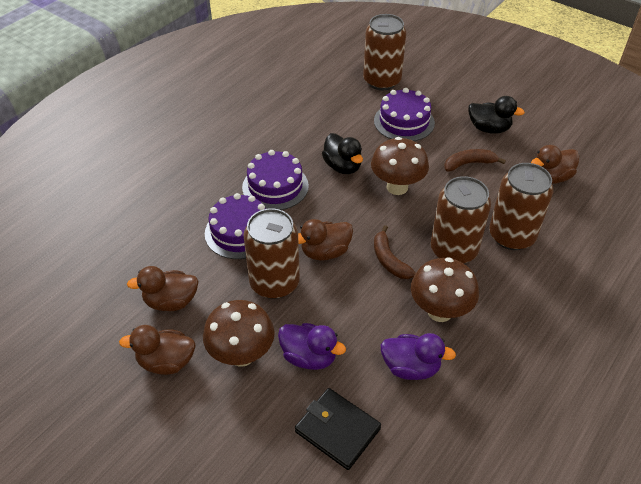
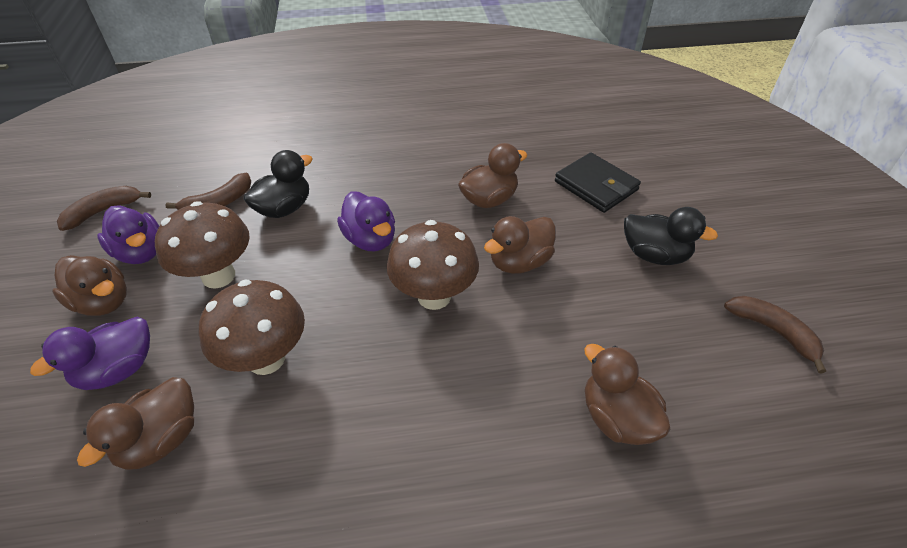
brown banana: [374,225,416,279] [444,149,506,171] = 2 -> [57,186,151,231] [165,173,251,210] [724,296,826,373] = 3
brown can: [244,208,300,299] [363,14,406,90] [431,176,491,264] [489,163,553,250] = 4 -> none = 0
brown duck: [119,325,196,375] [127,266,199,311] [298,219,353,261] [531,145,580,184] = 4 -> [52,255,127,316] [77,377,194,470] [458,143,527,208] [484,216,556,274] [584,344,671,445] = 5
purple cake: [205,193,266,259] [242,150,309,210] [374,88,435,141] = 3 -> none = 0
purple duck: [278,323,346,370] [381,333,456,380] = 2 -> [30,317,150,390] [97,205,159,264] [337,192,395,251] = 3

